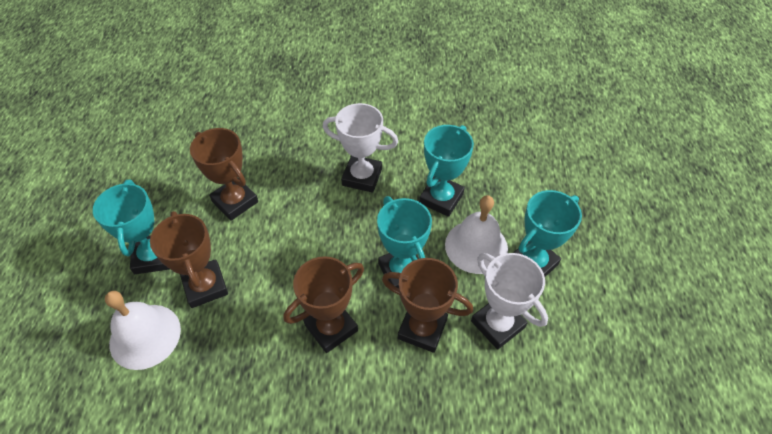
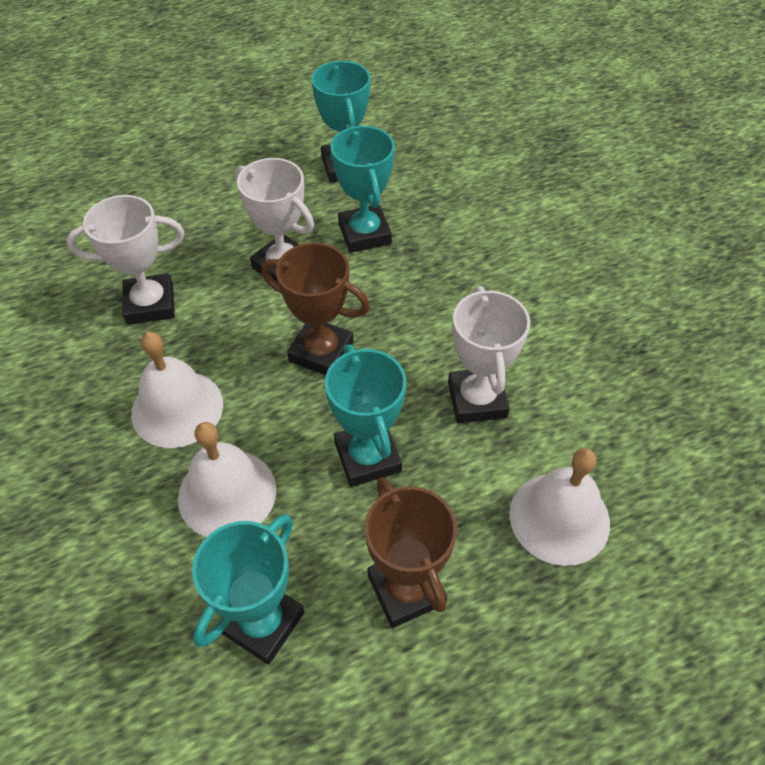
brown trophy: [150,211,228,308] [190,128,258,221] [284,256,364,353] [382,258,473,353] = 4 -> [261,242,370,375] [365,477,457,628] = 2
white bell: [105,291,181,370] [445,195,508,274] = 2 -> [131,332,223,448] [178,422,277,537] [509,449,610,566] = 3
white trophy: [323,103,398,193] [471,253,548,350] = 2 -> [66,195,184,325] [235,158,314,282] [448,286,530,423] = 3

